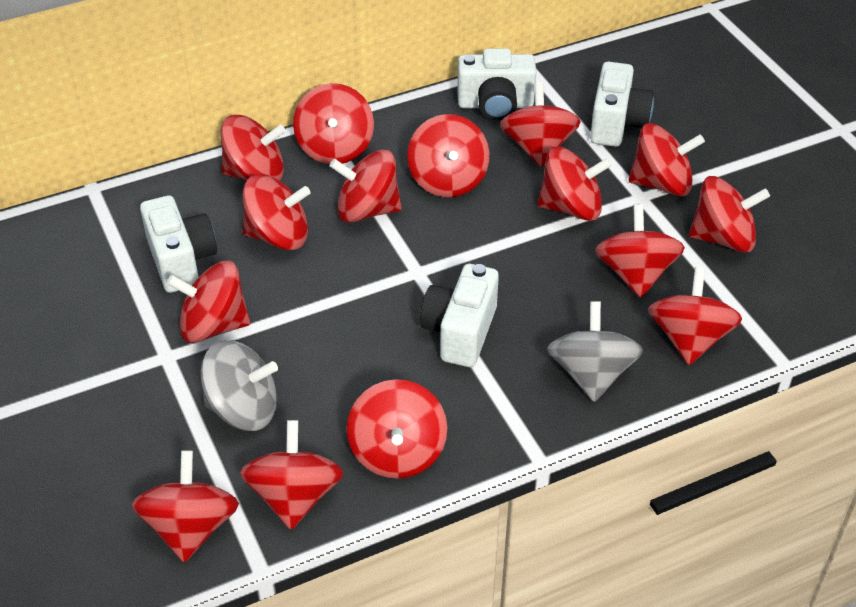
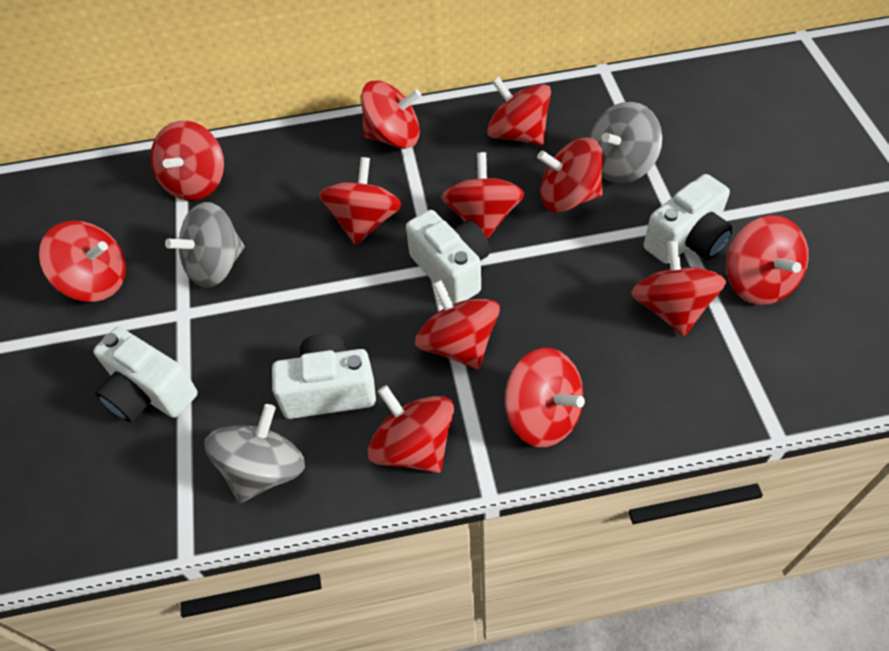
grey spinning top: [201,340,278,431] [547,301,643,402] = 2 -> [165,202,245,288] [204,404,305,503] [589,102,662,183] = 3
red spinning top: [132,450,239,562] [167,261,250,343] [221,115,286,181] [240,420,344,530] [243,174,311,250] [293,83,374,164] [330,149,402,223] [347,379,447,479] [407,114,489,197] [500,82,580,167] [537,146,612,221] [595,204,685,298] [629,123,705,196] [648,267,742,365] [689,176,770,253] = 15 -> [39,220,126,302] [151,121,224,201] [319,157,402,245] [361,80,422,149] [368,385,454,473] [415,280,500,369] [441,152,525,239] [487,77,551,145] [505,348,585,447] [537,138,603,212] [631,240,726,336] [726,215,809,305] = 12

